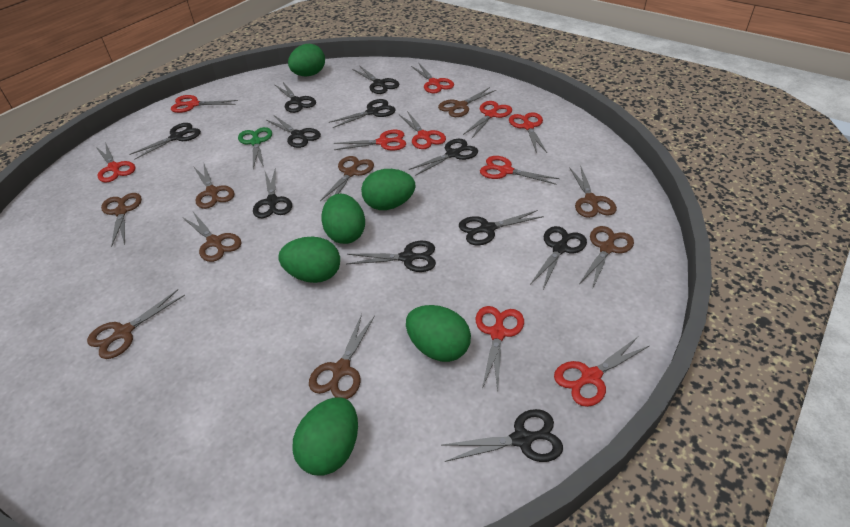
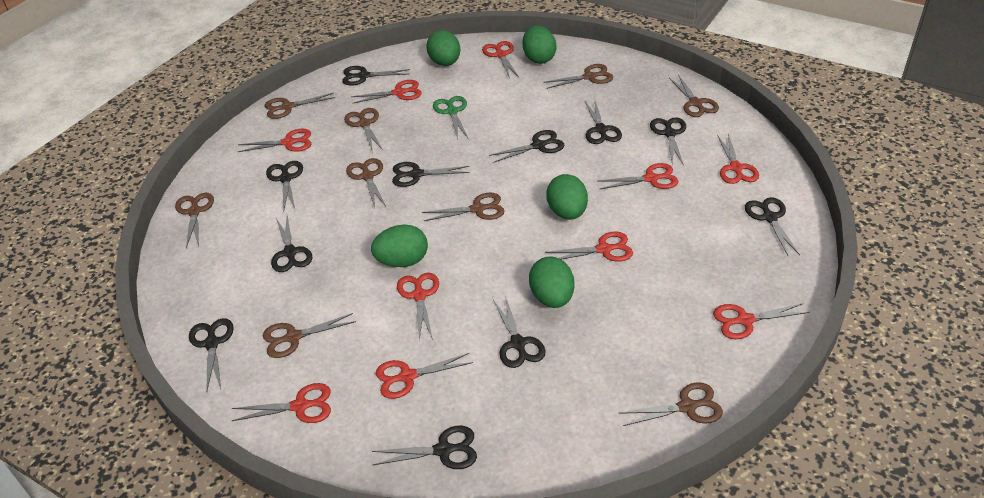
green egg: [278,237,340,283] [288,44,325,76] [292,397,358,476] [321,194,365,244] [361,169,415,210] [406,305,471,362] = 6 -> [371,225,428,267] [426,30,460,66] [522,25,557,64] [529,256,575,308] [546,174,588,220] = 5

